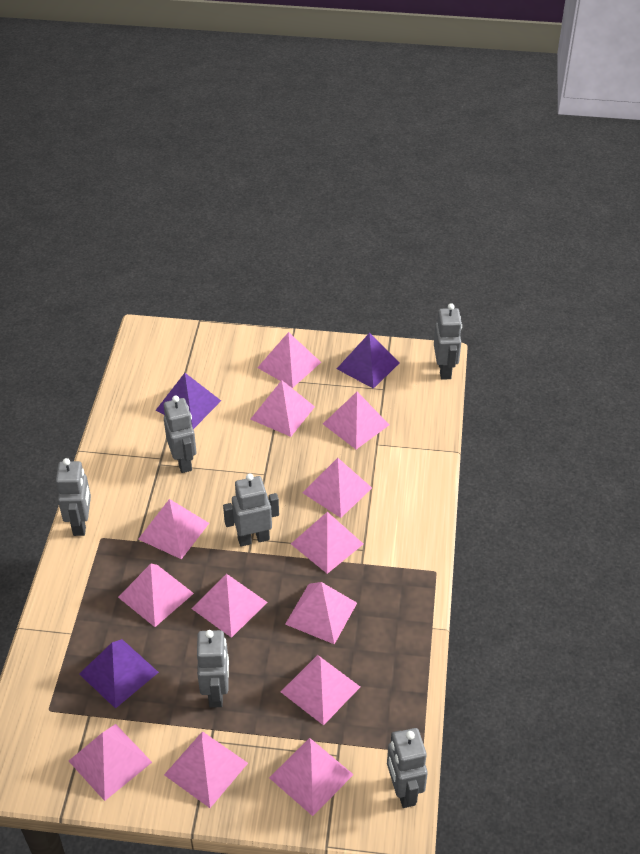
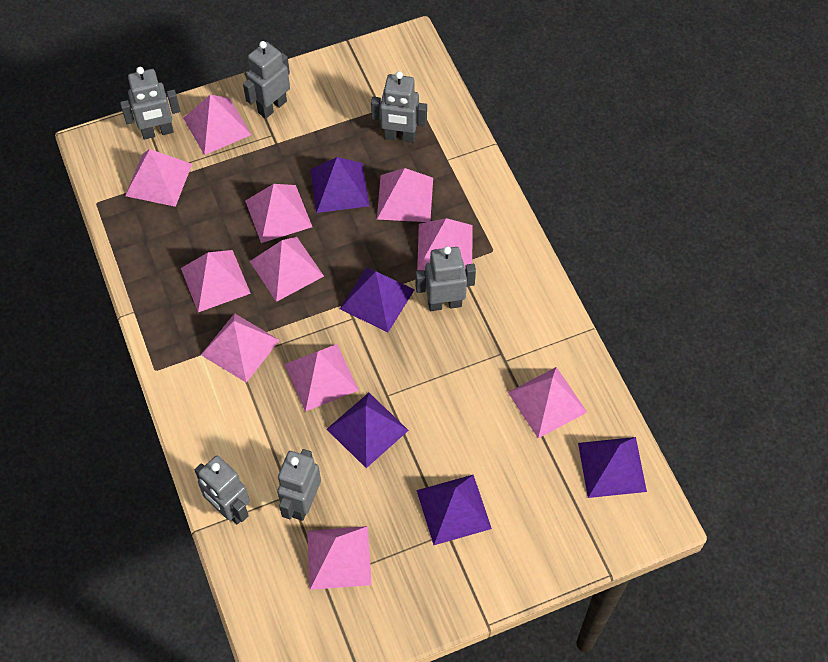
pink pyramid: [69,724,152,801] [118,564,194,627] [138,499,209,559] [164,731,248,808] [191,574,268,638] [250,380,315,437] [257,332,321,388] [269,738,354,816] [281,655,360,726] [285,582,357,645] [291,512,363,574] [302,458,372,518] [323,392,389,449] = 13 -> [125,149,192,207] [181,250,251,312] [183,94,251,155] [201,313,280,383] [245,184,312,243] [249,237,324,302] [285,344,359,412] [307,526,372,590] [377,168,433,222] [417,218,473,270] [508,367,587,438] = 11
purple pyramid: [79,639,159,709] [155,373,221,429] [337,333,400,389] = 3 -> [310,157,369,213] [327,393,409,468] [340,267,415,332] [416,475,492,545] [578,437,647,498] = 5

